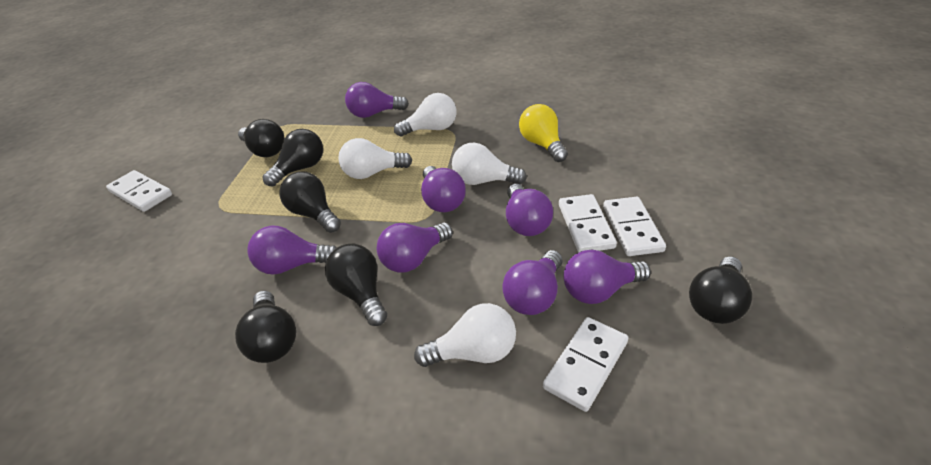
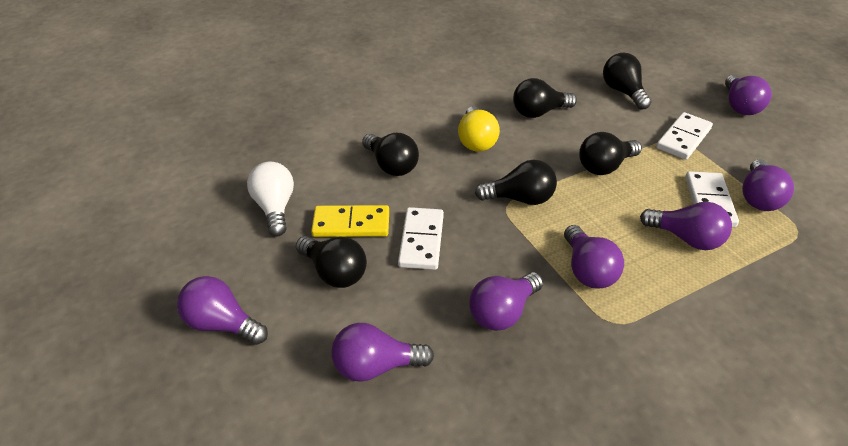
white domino: [106,170,172,212] [543,317,628,412] [559,194,617,252] [603,197,666,256] = 4 -> [398,207,444,270] [656,112,713,160] [685,171,739,227] = 3
white light bulb: [338,138,412,179] [394,93,456,137] [414,303,516,367] [452,143,527,185] = 4 -> [247,162,294,236] = 1
yellow domino: none = 0 -> [311,205,389,237] = 1

